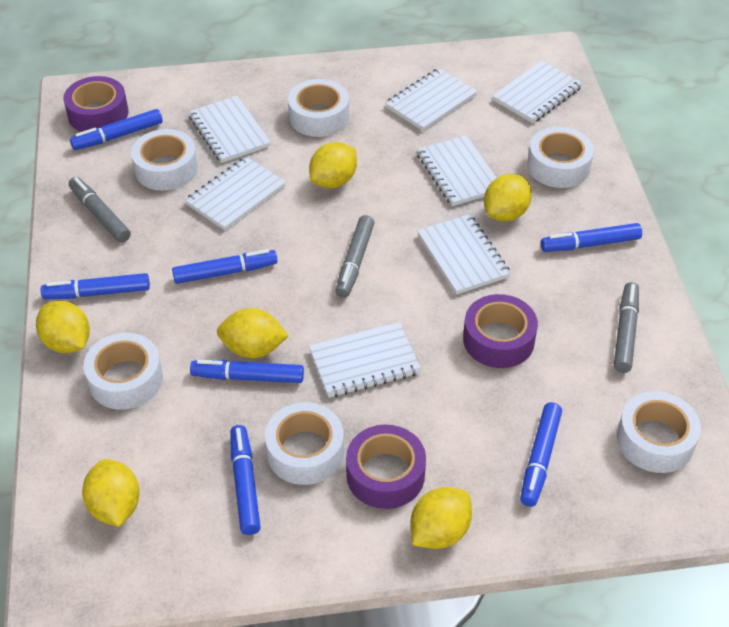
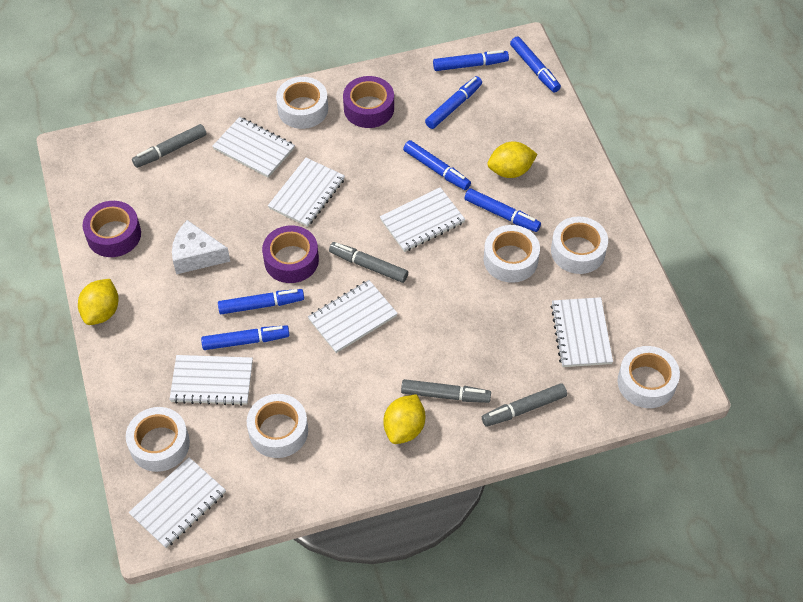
grey marker: [69,177,131,243] [335,215,374,298] [614,282,639,373] = 3 -> [132,124,207,168] [329,242,408,283] [401,379,491,403] [482,383,567,427] = 4
white cheese: none = 0 -> [172,220,230,274] = 1
yellow lemon: [36,301,90,353] [82,459,140,527] [217,308,289,358] [309,142,357,188] [410,487,472,549] [484,174,532,222] = 6 -> [78,279,119,325] [383,394,425,444] [487,142,537,178] = 3

